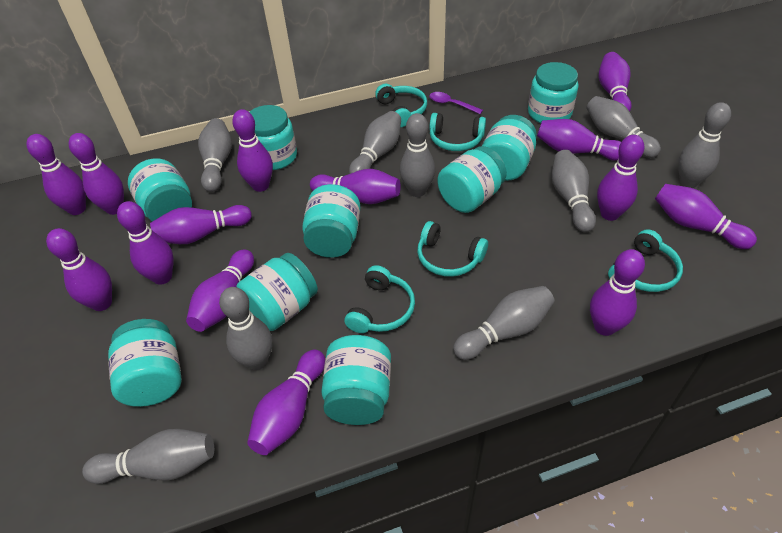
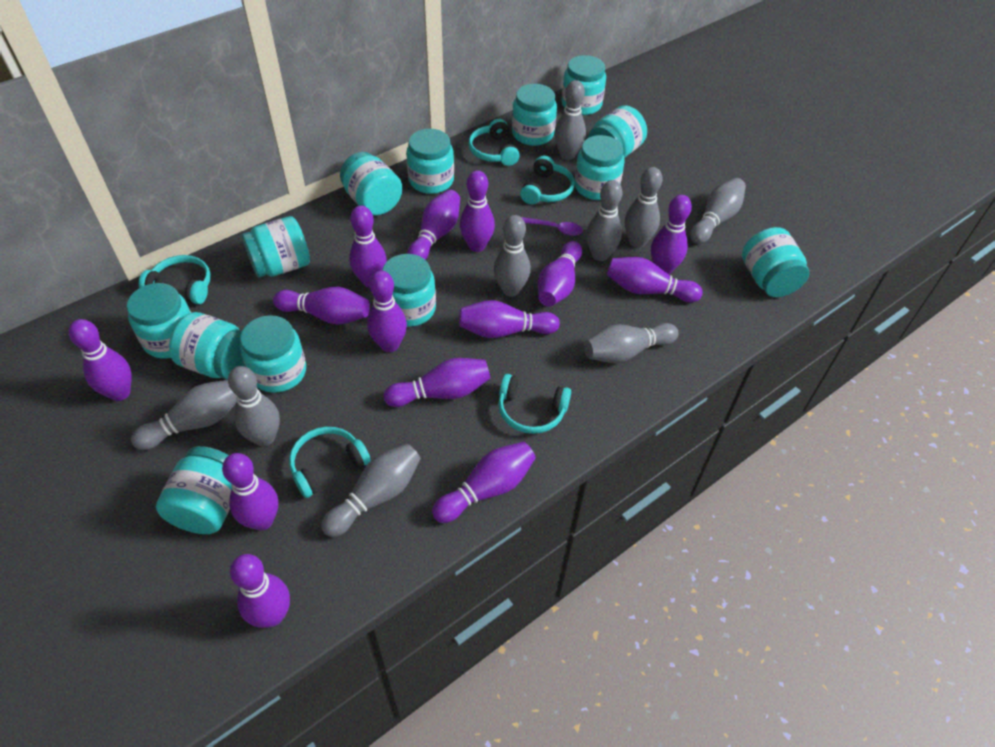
turquoise jar: [108,319,182,407] [128,158,192,222] [236,253,318,331] [250,105,297,170] [302,184,360,258] [321,335,391,425] [437,146,507,213] [482,115,537,181] [528,62,579,123] = 9 -> [127,283,191,359] [156,446,232,534] [169,312,245,380] [240,315,306,393] [242,216,310,278] [340,152,403,216] [382,254,436,327] [406,129,454,194] [512,84,557,146] [562,55,606,115] [575,135,624,200] [588,105,647,158] [742,227,809,297] = 13

